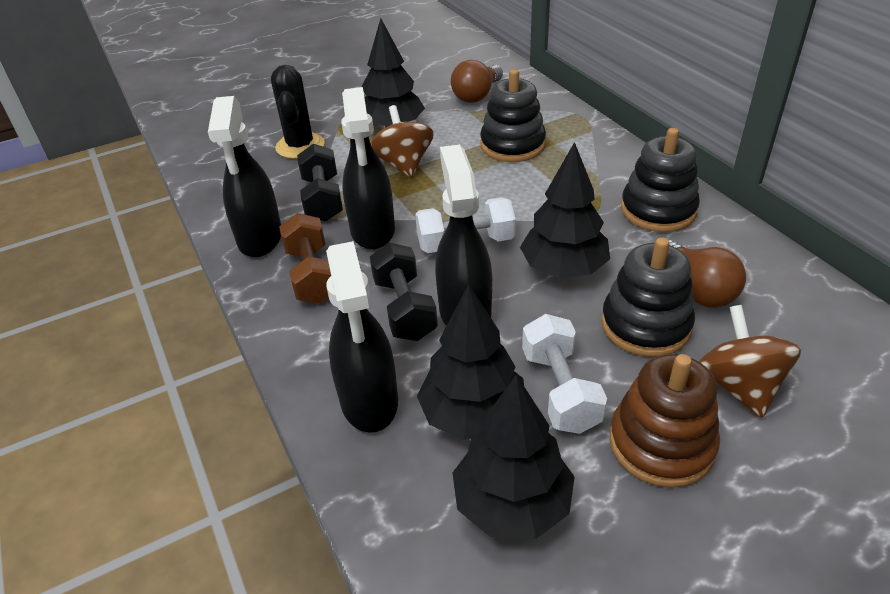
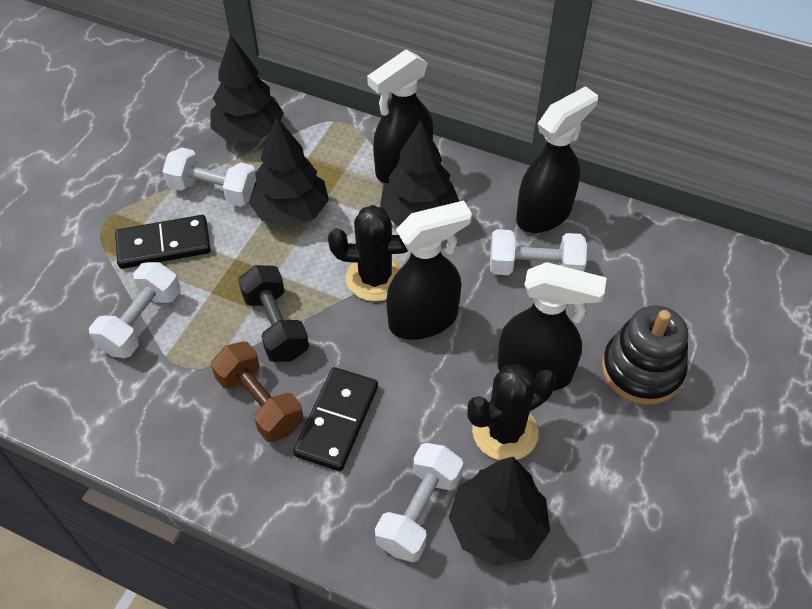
black cactus: [271,65,325,159] = 1 -> [328,205,408,302] [467,364,556,460] = 2
black domino: none = 0 -> [115,215,211,269] [293,367,378,471] = 2
black dumbbell: [297,144,343,222] [370,242,438,341] = 2 -> [238,265,309,362] = 1
black stacking toy: [480,69,546,162] [601,237,695,357] [621,128,700,232] = 3 -> [602,305,688,405] = 1
brown light bulb: [451,60,503,103] [669,240,746,308] = 2 -> none = 0
brown spinning top: [370,105,434,178] [699,305,801,418] = 2 -> none = 0
brown stacking toy: [610,354,720,488] = 1 -> none = 0
white dumbbell: [415,197,516,253] [522,314,607,434] = 2 -> [89,262,181,358] [162,147,256,207] [375,443,463,562] [490,229,587,275] = 4

